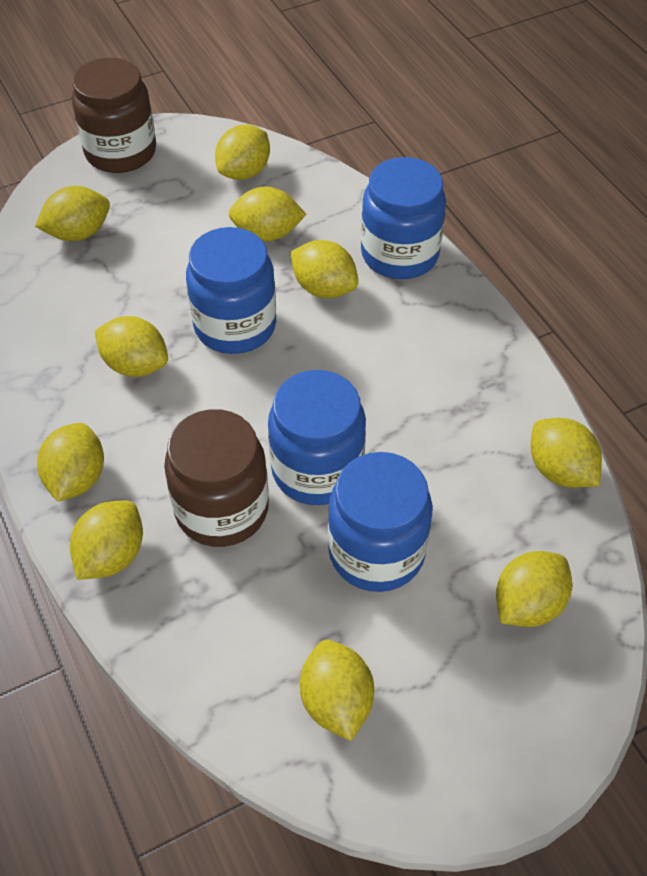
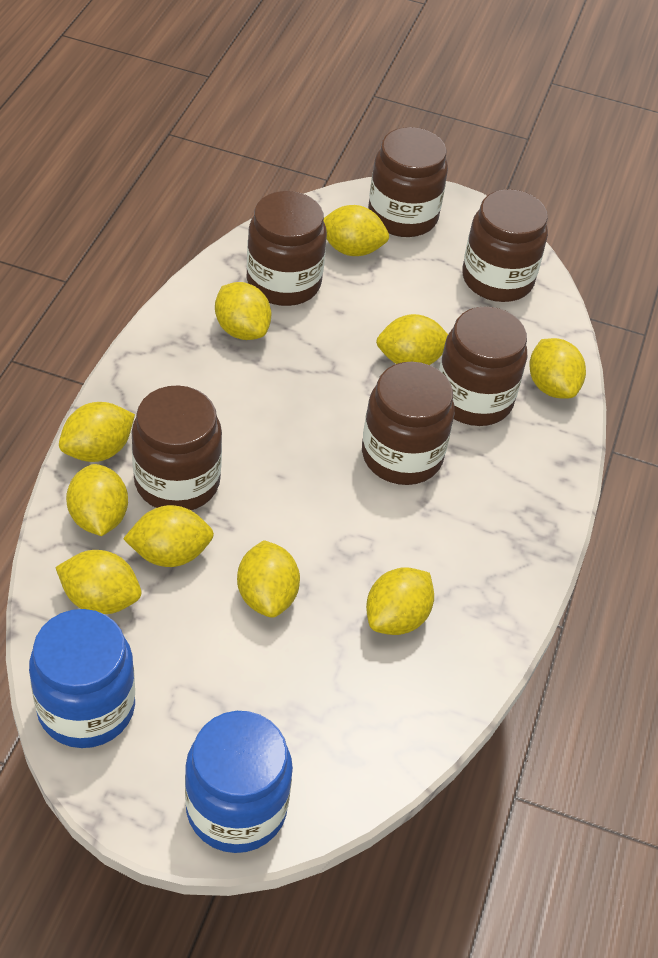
blue jar: [186,227,276,354] [268,370,366,505] [328,452,433,592] [361,157,446,279] = 4 -> [29,609,135,748] [185,711,293,853] = 2
brown jar: [72,58,156,173] [164,409,269,547] = 2 -> [132,385,222,510] [247,191,327,306] [362,362,455,485] [368,127,448,237] [439,306,527,426] [462,189,548,302] = 6

